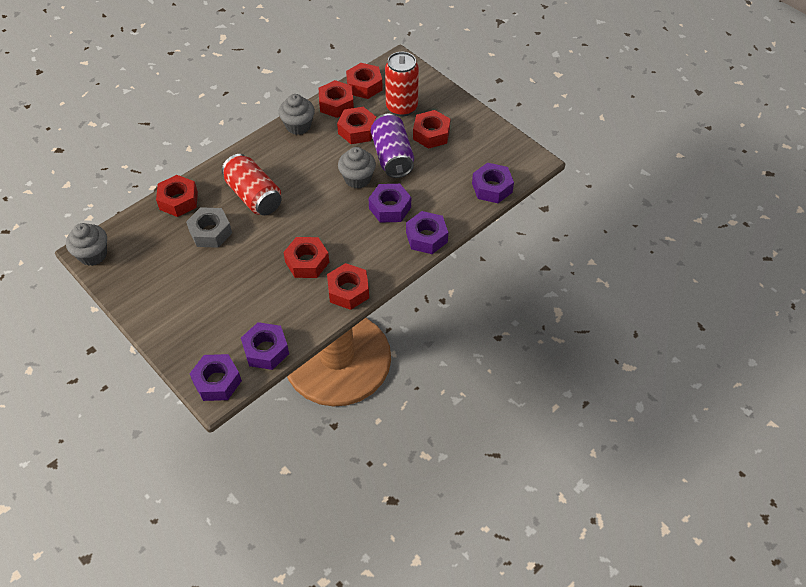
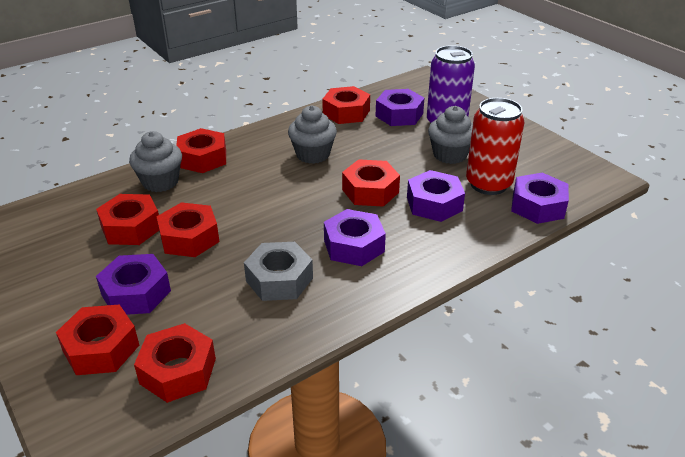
red can: [222,154,281,215] [385,52,419,117] = 2 -> [466,98,525,195] = 1

